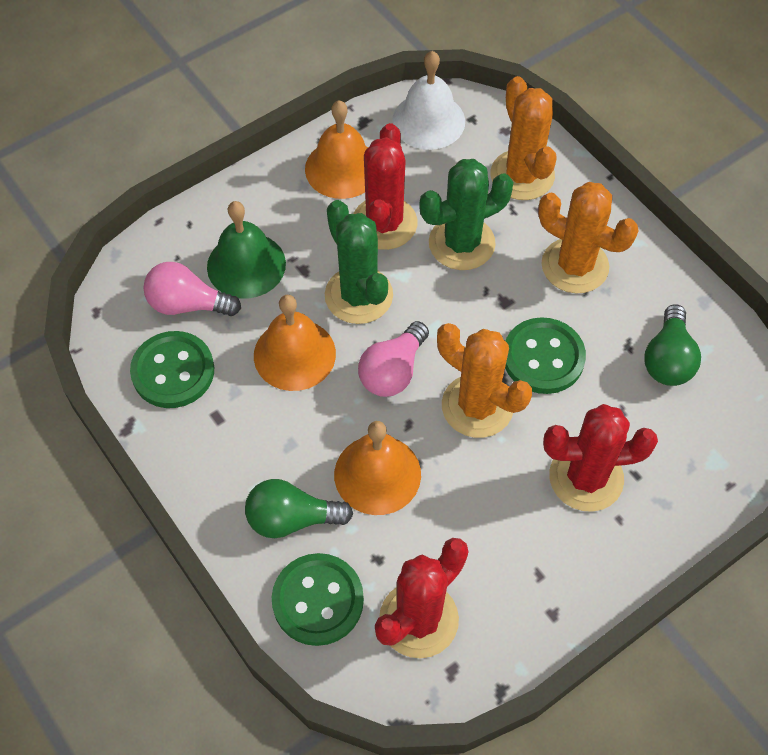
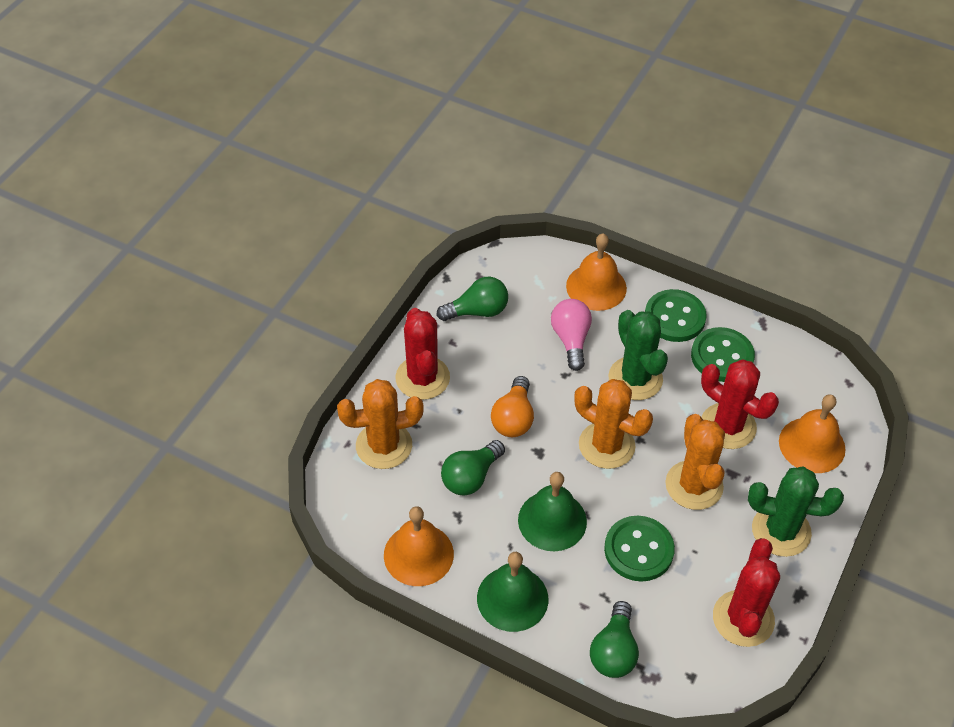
green bell: [207,201,286,299] = 1 -> [477,552,548,632] [518,472,587,551] = 2
green light bulb: [245,479,353,538] [644,304,701,386] = 2 -> [437,277,508,321] [441,440,505,496] [590,601,639,678] = 3
orange light bulb: none = 0 -> [491,376,534,437] = 1
pink light bulb: [143,262,241,316] [358,321,429,397] = 2 -> [551,299,592,371] = 1
white bell: [392,51,465,150] = 1 -> none = 0

